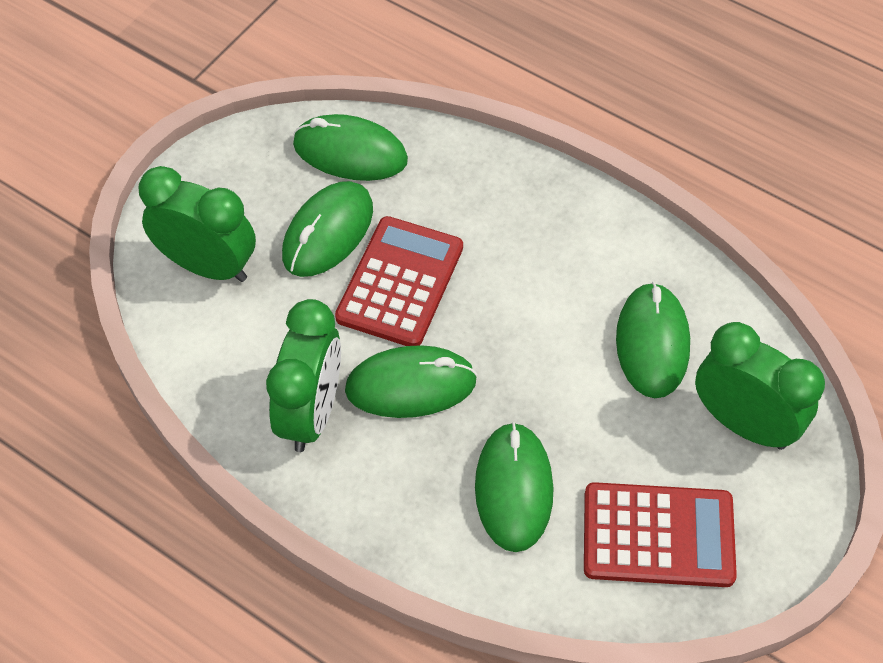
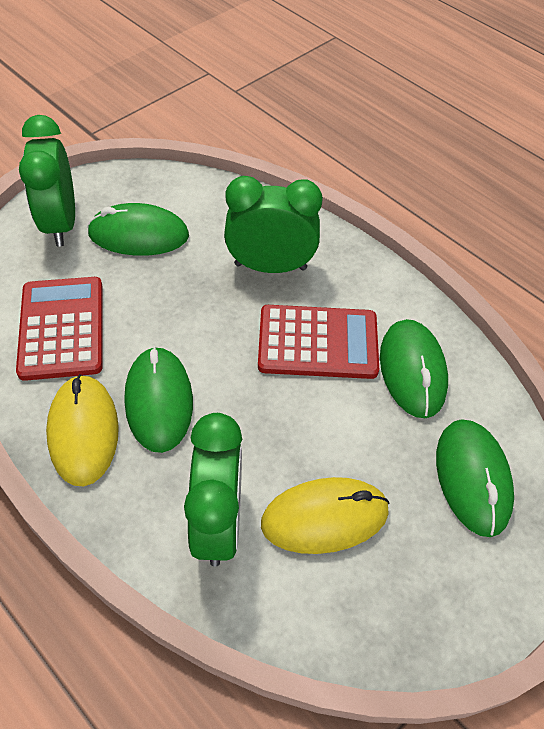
green mouse: [282,181,373,277] [293,114,408,181] [345,345,477,418] [475,422,553,552] [616,282,690,398] = 5 -> [87,203,189,256] [124,346,193,453] [380,319,448,418] [436,419,514,537] = 4
yellow mouse: none = 0 -> [46,374,119,486] [261,477,389,554] = 2

